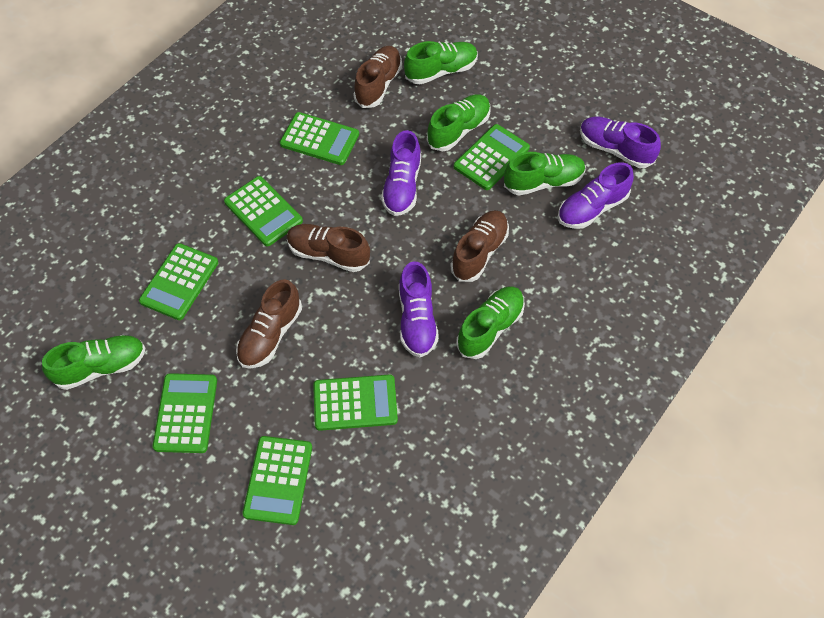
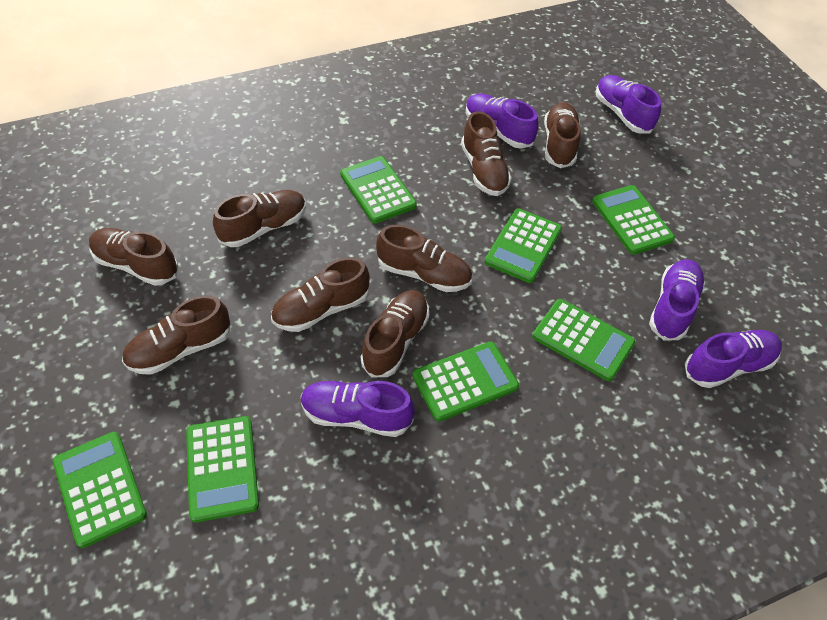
brown shoe: [236,279,302,368] [287,224,370,272] [353,46,402,108] [450,210,509,282] = 4 -> [89,228,178,286] [122,295,231,375] [213,190,306,247] [271,257,370,332] [361,290,429,378] [376,225,472,292] [461,111,512,196] [544,102,580,168] = 8
green shoe: [42,335,145,390] [404,41,478,84] [427,94,490,151] [456,286,525,359] [504,152,586,195] = 5 -> none = 0
purple shoe: [381,130,421,216] [399,261,439,357] [558,162,634,229] [580,117,661,168] = 4 -> [301,381,415,437] [466,94,538,148] [596,75,661,134] [649,259,705,341] [685,330,782,388] = 5

